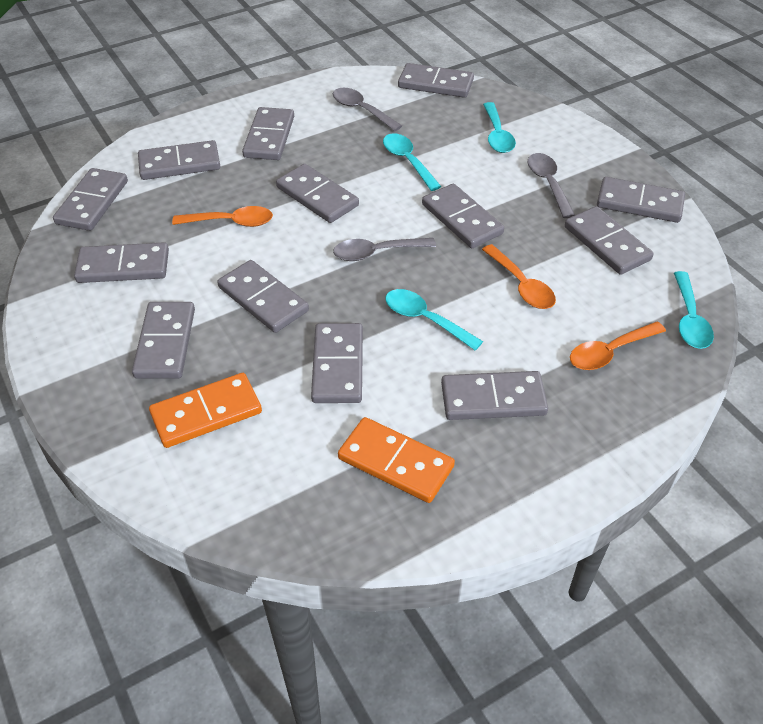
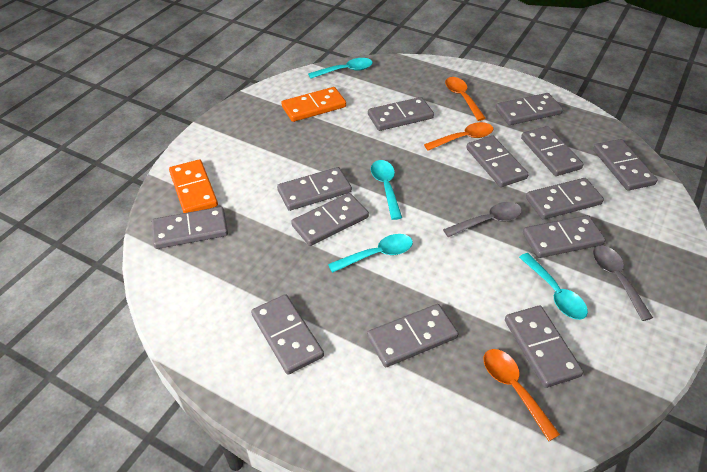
grey spoon: [333,88,402,131] [333,238,436,261] [528,153,575,218] = 3 -> [443,202,522,237] [593,246,653,321] = 2

